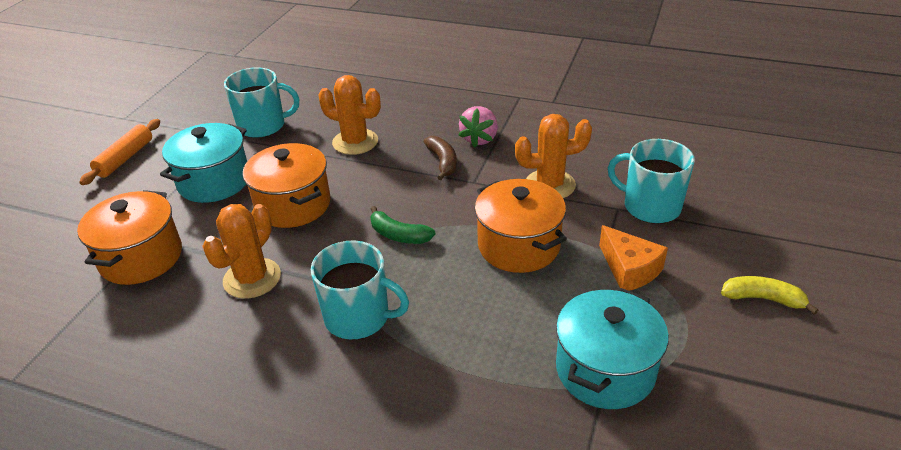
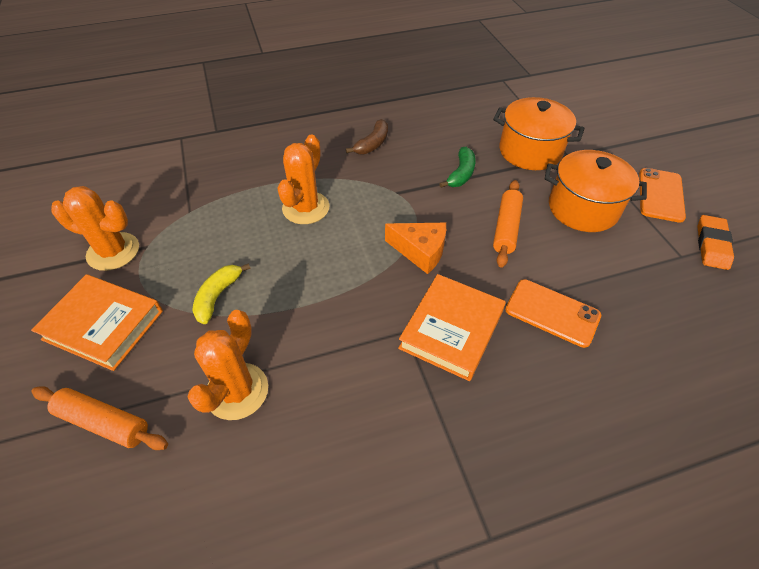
orange book: none = 0 -> [31,274,163,371] [398,274,506,381] = 2
orange eraser: none = 0 -> [697,215,734,270] = 1
orange phone: none = 0 -> [505,279,601,348] [639,168,686,223] = 2
orange pot: [77,190,182,285] [243,143,330,228] [475,179,567,273] = 3 -> [493,97,584,170] [545,150,647,232] = 2
orange rolling pin: [79,119,160,185] = 1 -> [31,386,168,450] [493,180,523,268] = 2
pink strawberry: [458,106,498,148] = 1 -> none = 0
turquoise mug: [224,67,299,138] [311,240,409,340] [608,139,695,224] = 3 -> none = 0
turquoise pot: [160,123,247,203] [556,288,669,409] = 2 -> none = 0

